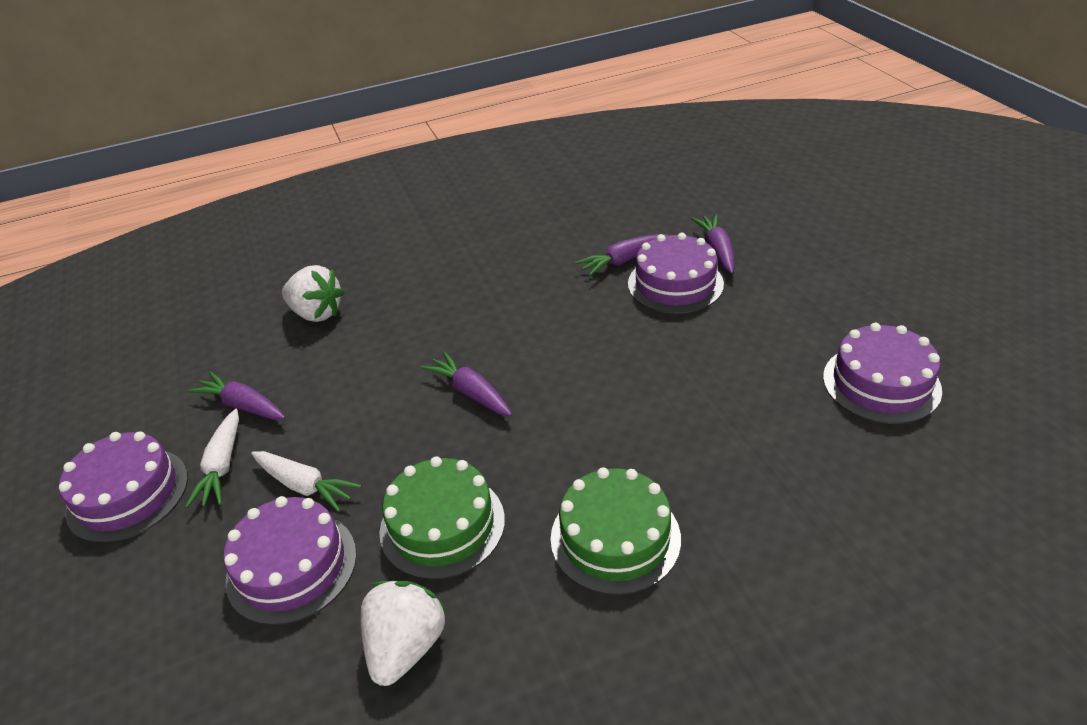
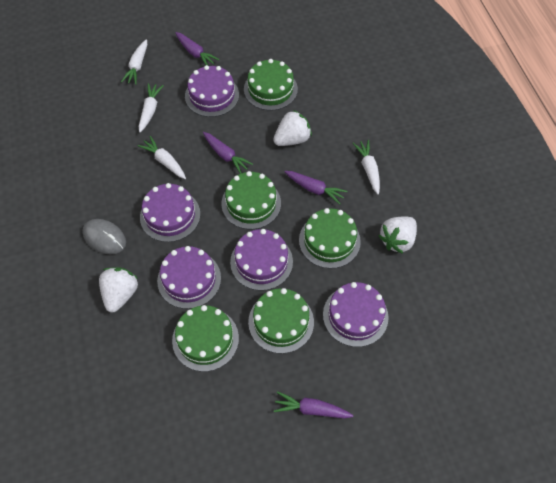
green cake: [379,456,505,580] [551,467,681,595] = 2 -> [172,305,239,372] [221,171,281,229] [244,59,298,111] [248,288,314,354] [299,208,361,268] = 5
grey mouse: none = 0 -> [83,219,126,254] = 1
purple cake: [59,431,188,543] [223,496,357,625] [628,233,724,314] [823,323,942,424] = 4 -> [140,183,200,242] [157,246,221,309] [185,65,239,117] [230,229,293,291] [323,282,389,347] = 5
white carrot: [185,409,239,508] [251,451,361,512] = 2 -> [121,40,147,85] [137,136,186,179] [139,83,164,133] [353,140,380,195] = 4
white strawberry: [282,265,345,322] [360,581,447,686] = 2 -> [99,267,138,312] [273,110,312,146] [378,216,417,254] = 3

